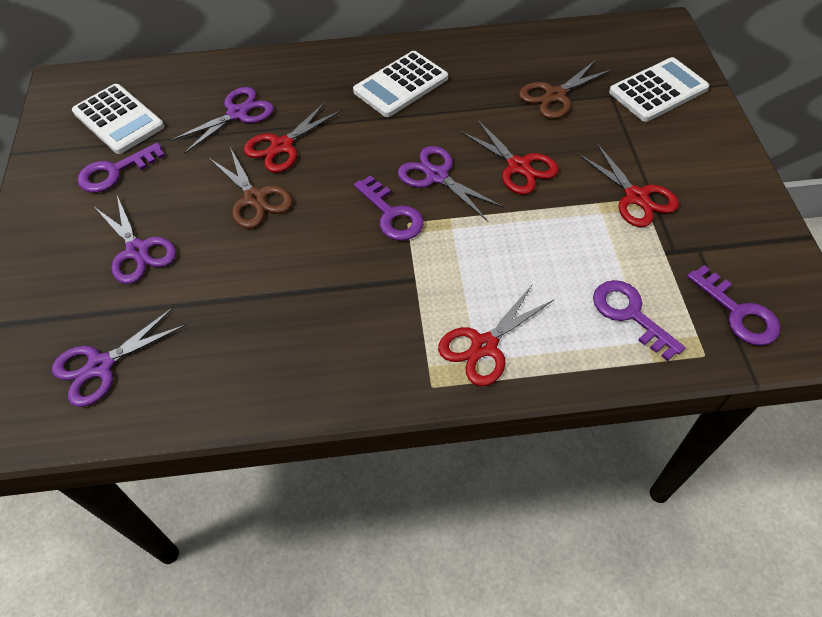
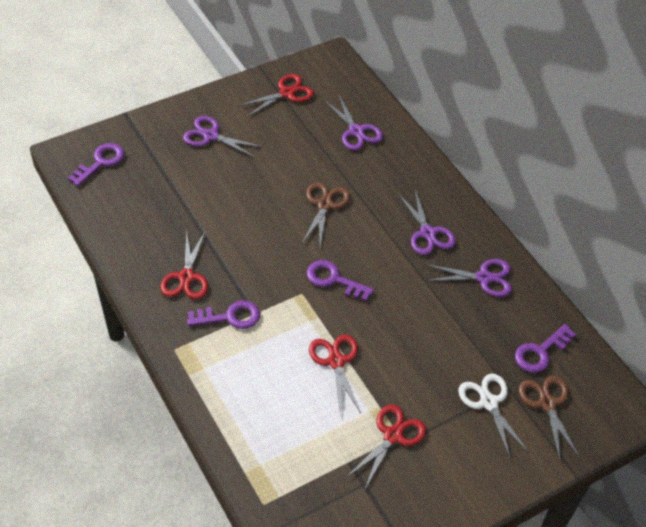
white calculator: [72,84,164,154] [353,51,448,117] [609,57,709,122] = 3 -> none = 0
white scissors: none = 0 -> [458,374,529,458] = 1

